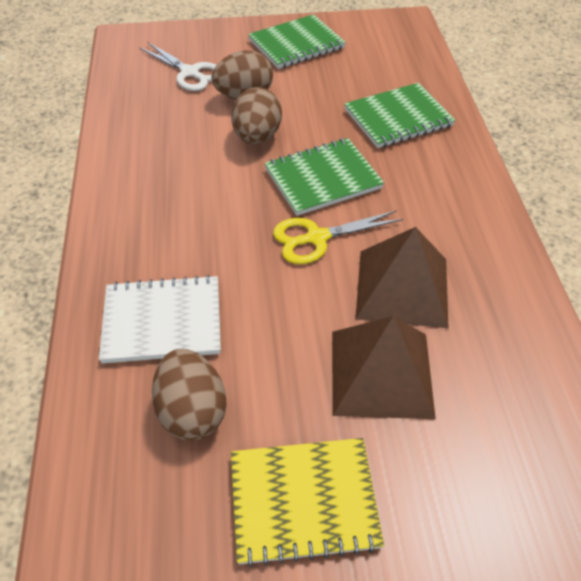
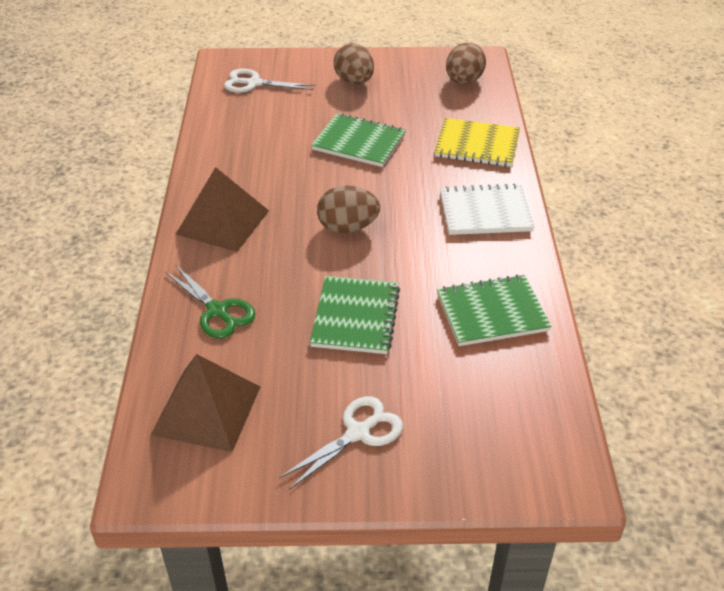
green scissors: none = 0 -> [165,265,256,338] = 1
white scissors: [139,42,216,91] = 1 -> [224,69,316,93] [279,396,403,490] = 2
yellow scissors: [273,210,403,264] = 1 -> none = 0

